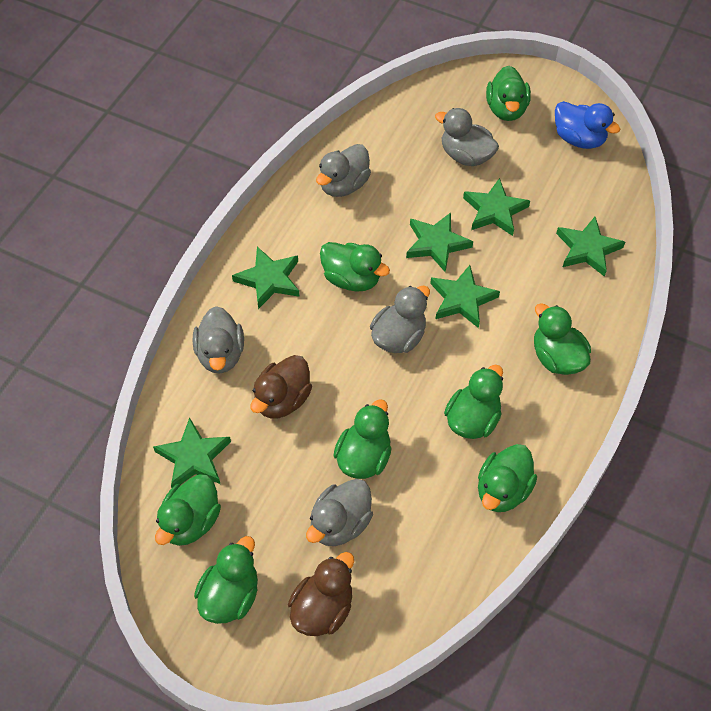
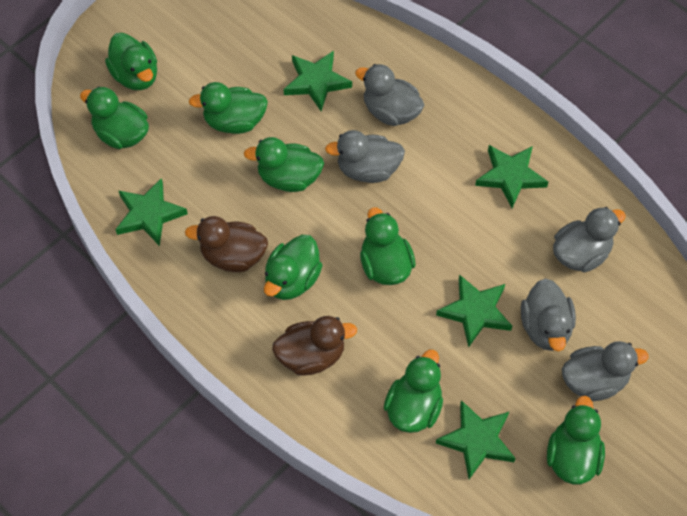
blue duck: [555,101,620,149] = 1 -> none = 0
green star: [153,417,231,488] [232,247,299,309] [406,213,473,272] [430,265,500,328] [463,178,530,236] [556,217,625,277] = 6 -> [115,178,188,246] [284,51,352,111] [436,274,512,348] [436,400,516,479] [475,145,548,208] = 5

